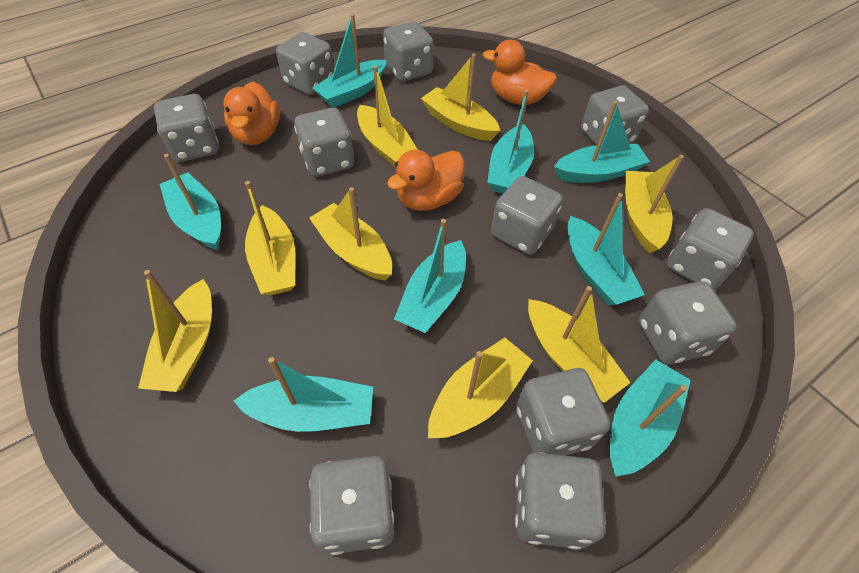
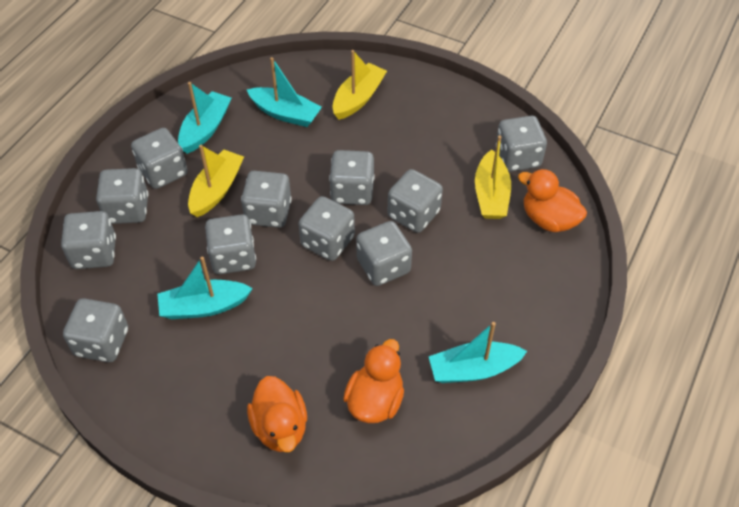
turquoise boat: [160,154,221,250] [233,357,373,432] [312,14,387,108] [394,219,466,333] [487,89,534,194] [554,101,650,183] [567,193,645,306] [610,359,691,477] = 8 -> [157,256,253,319] [178,82,231,154] [247,57,322,127] [429,322,527,383] = 4
yellow boat: [138,270,212,392] [245,181,295,295] [309,187,392,281] [357,66,418,168] [421,53,500,141] [428,338,533,438] [528,286,631,403] [625,155,684,254] = 8 -> [188,145,244,217] [332,50,387,120] [475,135,511,219] = 3

